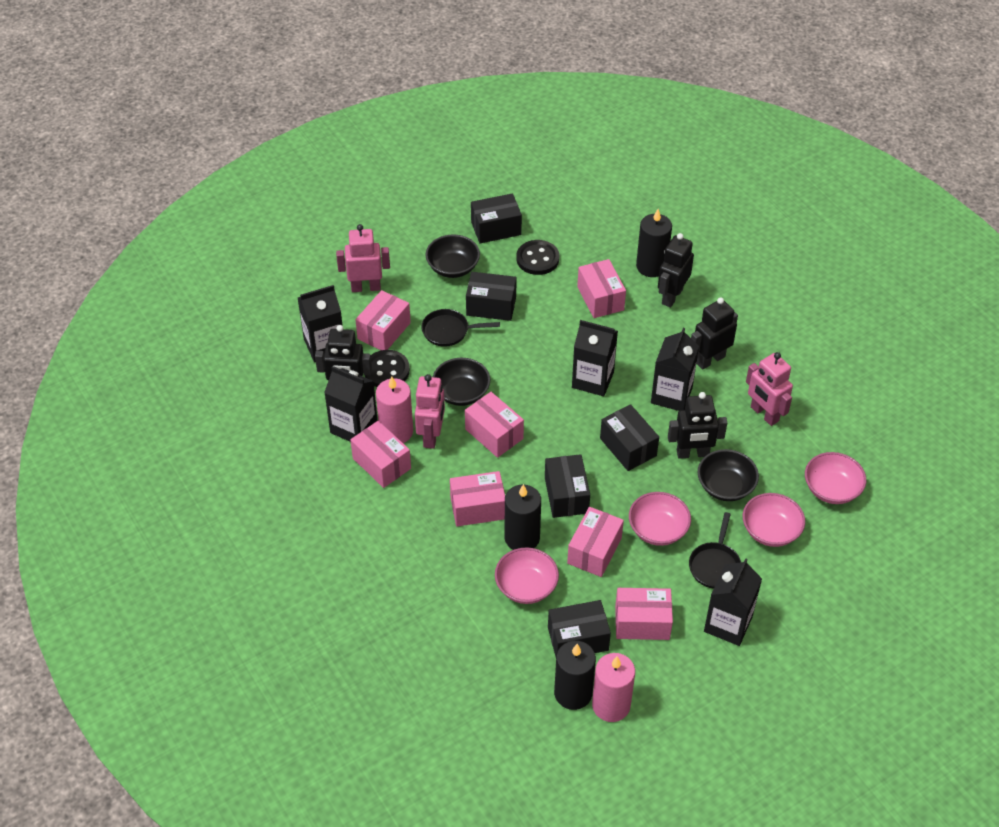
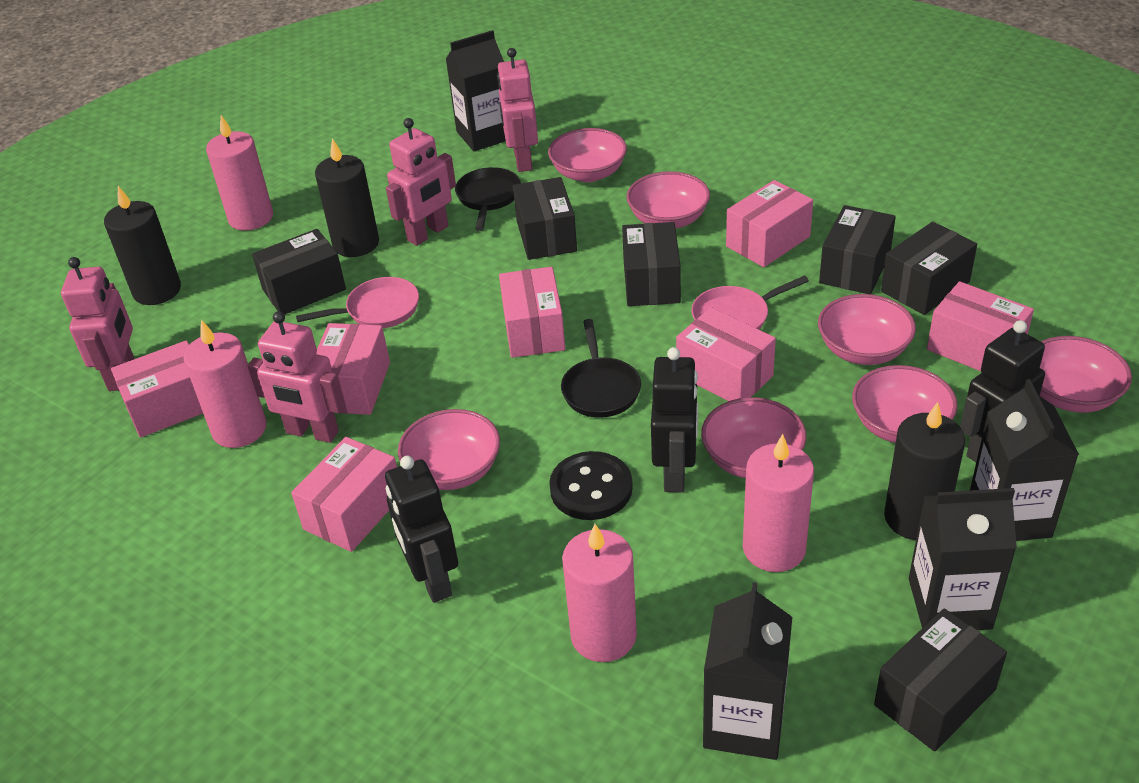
black bowl: [425,235,480,278] [433,358,490,406] [698,449,759,501] = 3 -> none = 0
black box: [466,272,516,321] [471,193,522,243] [545,454,590,518] [548,600,611,656] [600,404,659,471] = 5 -> [252,229,346,315] [513,177,577,260] [622,222,681,306] [819,205,896,294] [874,608,1007,752] [881,222,977,315] = 6
black button: [365,350,410,387] [517,240,559,275] = 2 -> [549,451,633,520] = 1
black carton: [298,285,343,362] [324,366,377,442] [572,320,618,396] [651,328,699,411] [704,558,762,646] = 5 -> [446,30,506,151] [703,582,792,760] [909,488,1017,630] [970,379,1079,541] = 4
black robot: [315,325,372,380] [658,233,694,308] [668,392,727,459] [691,297,738,370] = 4 -> [385,456,458,603] [651,347,698,493] [960,320,1045,462] = 3
pink bowl: [495,547,559,604] [629,492,691,546] [743,493,805,547] [805,452,866,504] = 4 -> [398,409,500,490] [548,128,627,182] [627,171,710,228] [701,397,806,478] [818,294,916,365] [852,365,958,443] [1040,336,1132,413] = 7
pink candle: [376,376,413,443] [592,653,635,722] = 2 -> [183,320,267,448] [206,115,273,231] [562,524,637,662] [743,434,814,572] = 4
pink pan: none = 0 -> [296,277,419,328] [691,276,809,330] = 2
pink robot: [336,224,390,292] [415,374,445,449] [746,352,793,426] = 3 -> [61,257,134,391] [248,311,344,443] [386,118,456,246] [497,48,538,172] = 4

